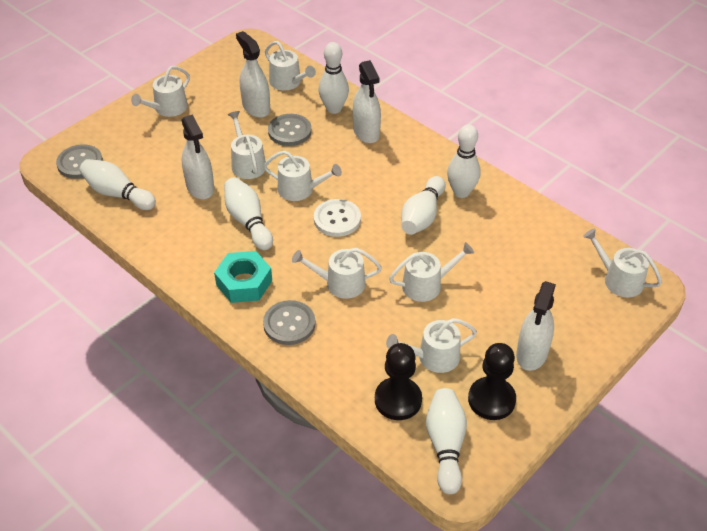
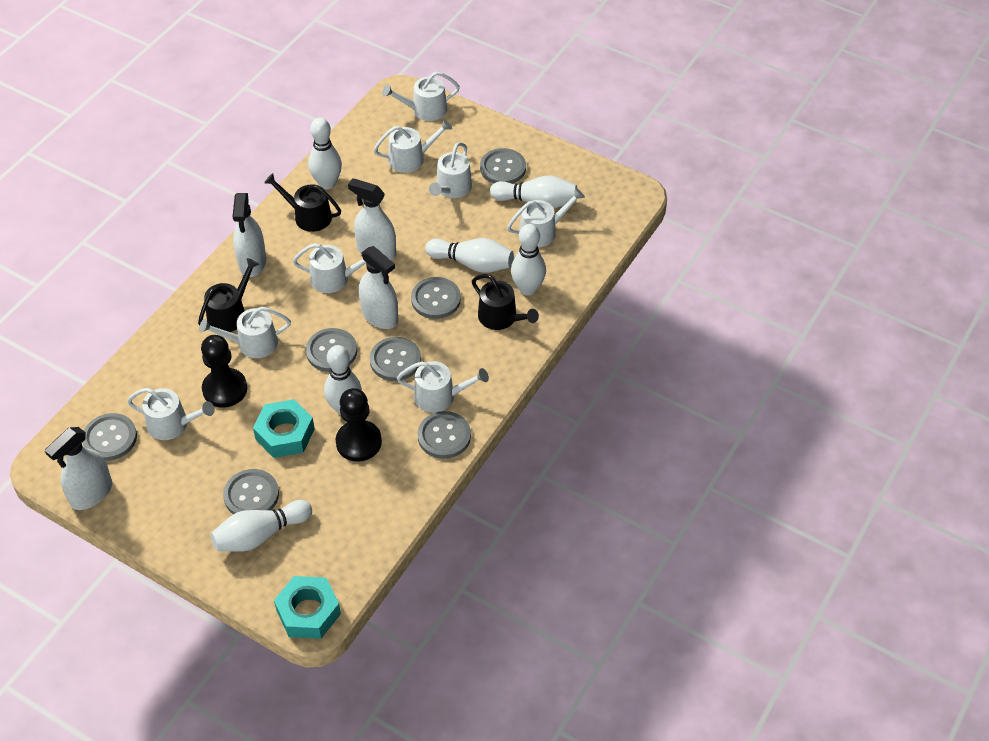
black watering can: none = 0 -> [198,258,259,332] [264,173,341,232] [472,274,539,330] = 3
grey button: [56,144,103,179] [263,300,315,345] [268,114,312,146] = 3 -> [82,413,137,461] [223,469,279,514] [306,328,357,372] [370,337,421,381] [411,277,461,319] [418,411,471,459] [480,148,526,184] = 7
turquoise nut: [214,251,272,303] = 1 -> [253,399,315,458] [274,576,341,639] = 2
white button: [314,199,361,237] = 1 -> none = 0

